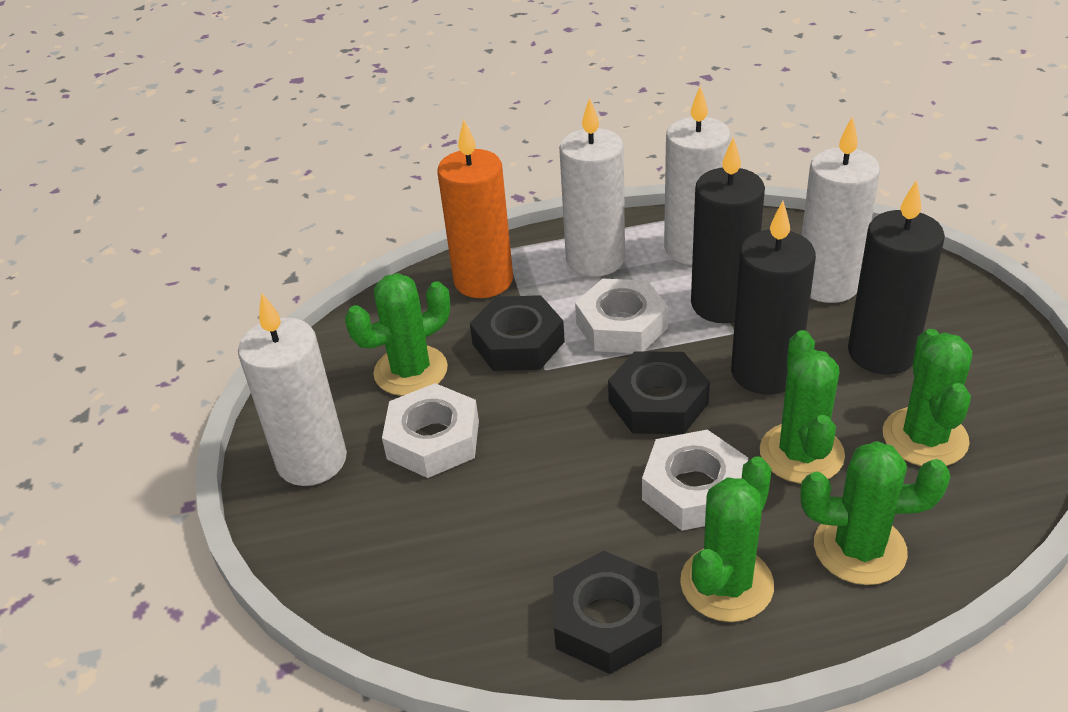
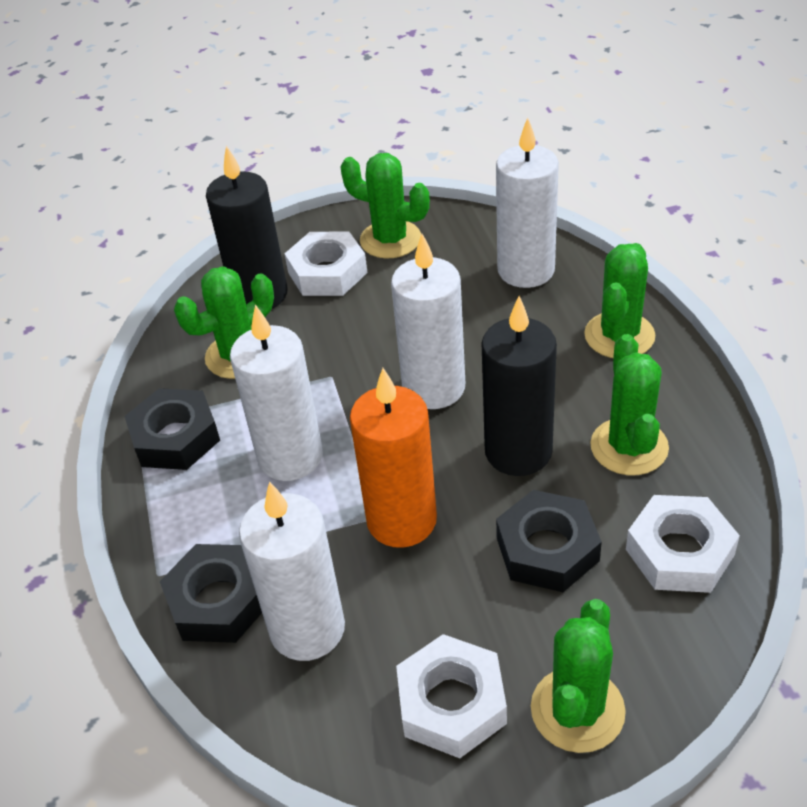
black candle: [691,137,765,323] [731,201,816,395] [848,180,945,374] = 3 -> [206,146,288,309] [481,296,557,476] = 2

